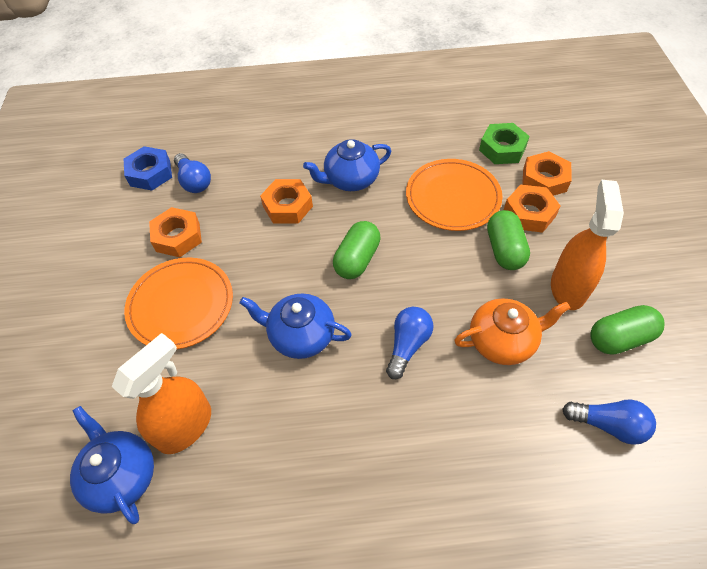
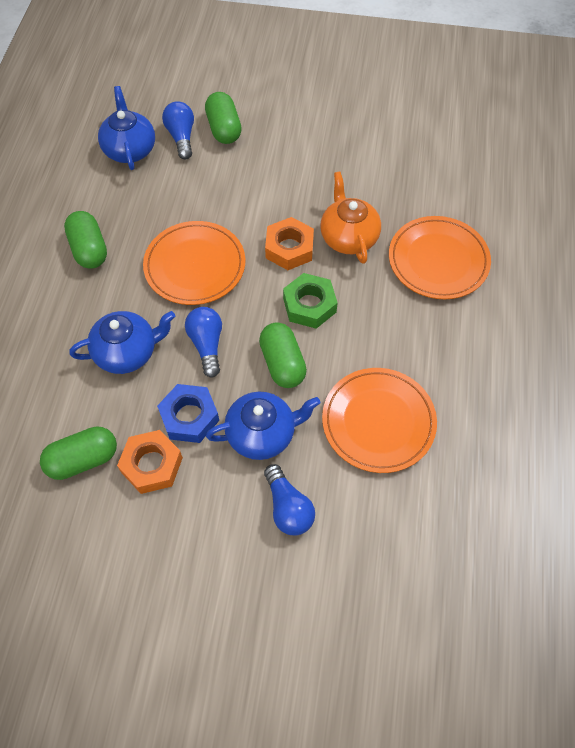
green capsule: [333,221,380,279] [487,210,530,270] [590,305,665,354] = 3 -> [40,426,117,480] [64,211,107,269] [205,92,242,144] [259,322,307,388] = 4
orange nut: [149,207,202,257] [260,179,313,223] [504,185,560,233] [522,151,572,196] = 4 -> [117,430,183,494] [265,217,314,270] = 2
orange plate: [124,257,233,350] [406,159,502,231] = 2 -> [143,221,246,305] [322,368,437,473] [389,216,491,299] = 3
orange spray bottle: [112,333,211,454] [551,180,624,310] = 2 -> none = 0

